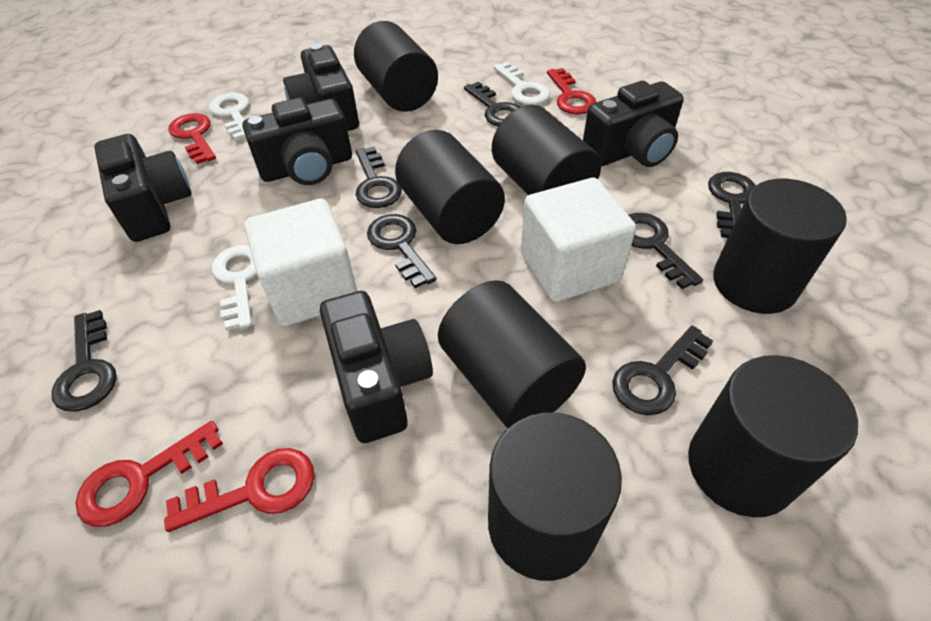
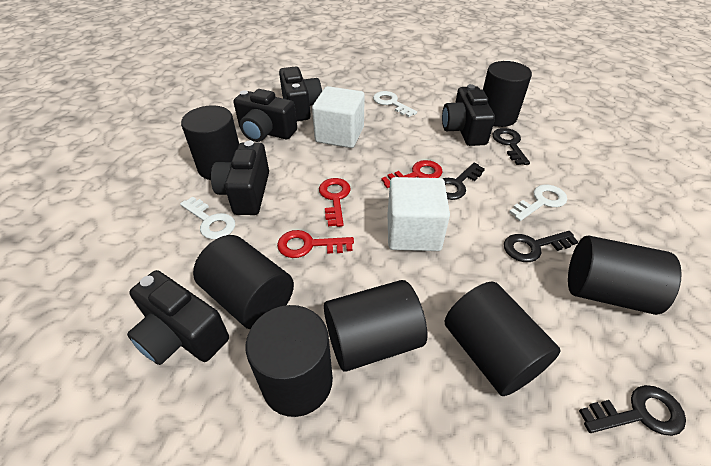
black key: [52,310,116,412] [356,147,402,208] [367,214,436,288] [464,82,520,126] [612,326,713,415] [629,213,703,289] [708,172,756,238] = 7 -> [442,163,485,200] [492,128,530,165] [504,231,578,262] [579,385,686,436] = 4
red key: [75,421,223,527] [164,448,314,532] [168,113,216,164] [547,68,596,115] = 4 -> [277,230,354,258] [319,178,351,227] [381,160,443,188] = 3

